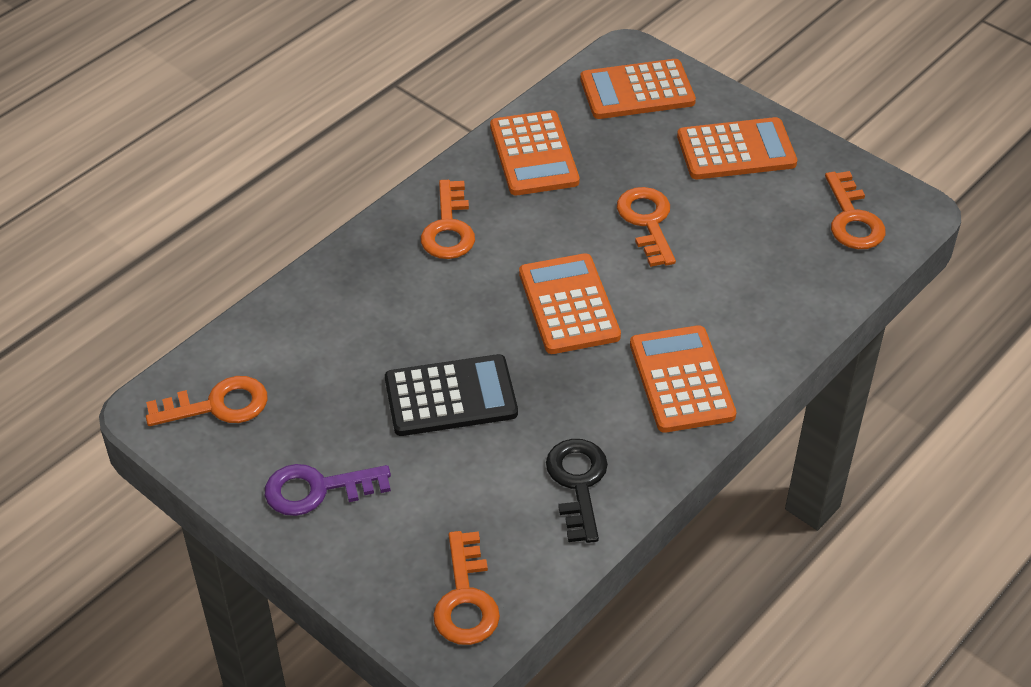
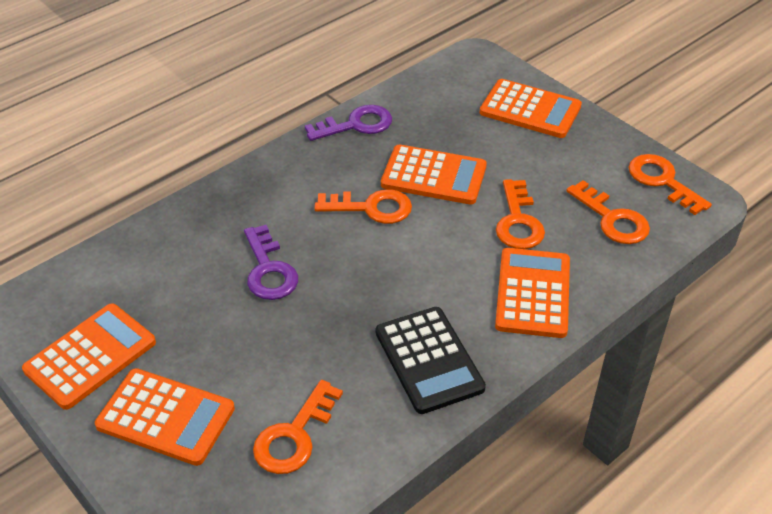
black key: [546,439,608,543] = 1 -> none = 0
purple key: [265,464,391,516] = 1 -> [244,225,298,300] [305,105,392,141] = 2

